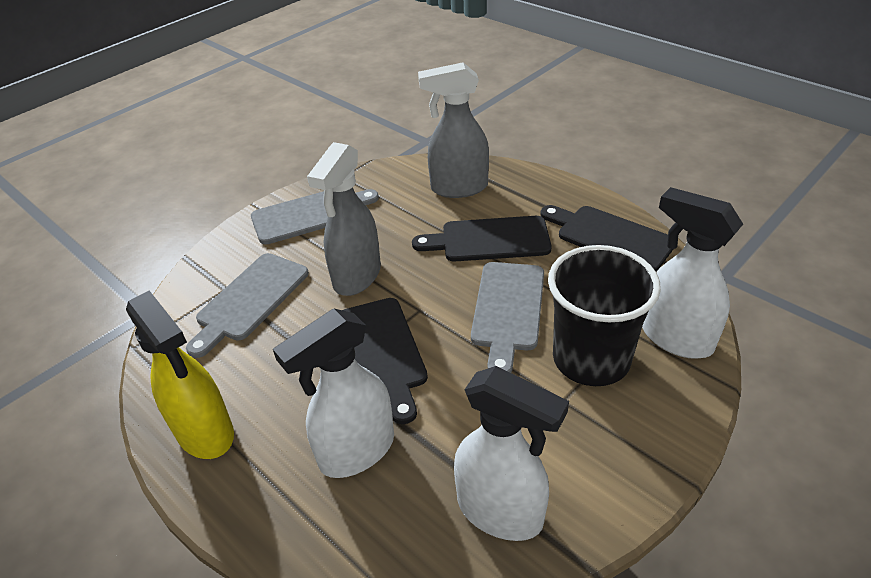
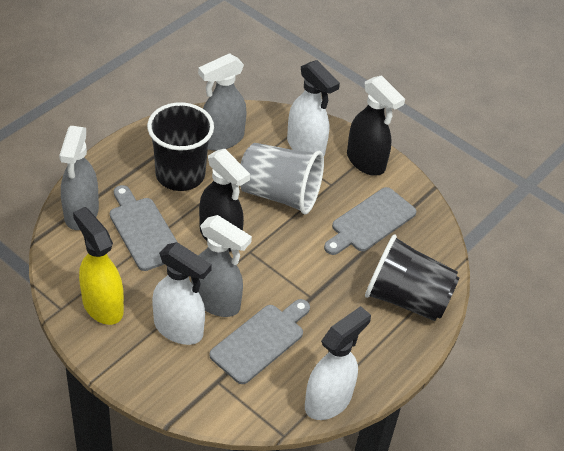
black cup: [548,245,661,386] = 1 -> [147,102,214,191] [365,234,459,321] = 2
black cutting board: [343,298,428,424] [412,216,552,261] [540,205,673,272] = 3 -> none = 0
black spray bottle: none = 0 -> [199,149,250,252] [347,75,405,176] = 2
grey cup: none = 0 -> [240,143,324,215] = 1
grey spray bottle: [307,142,381,296] [418,62,489,198] = 2 -> [59,126,99,230] [191,215,252,317] [198,53,247,151] = 3

